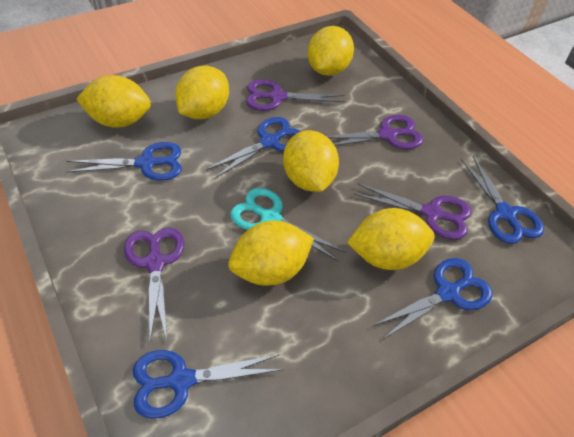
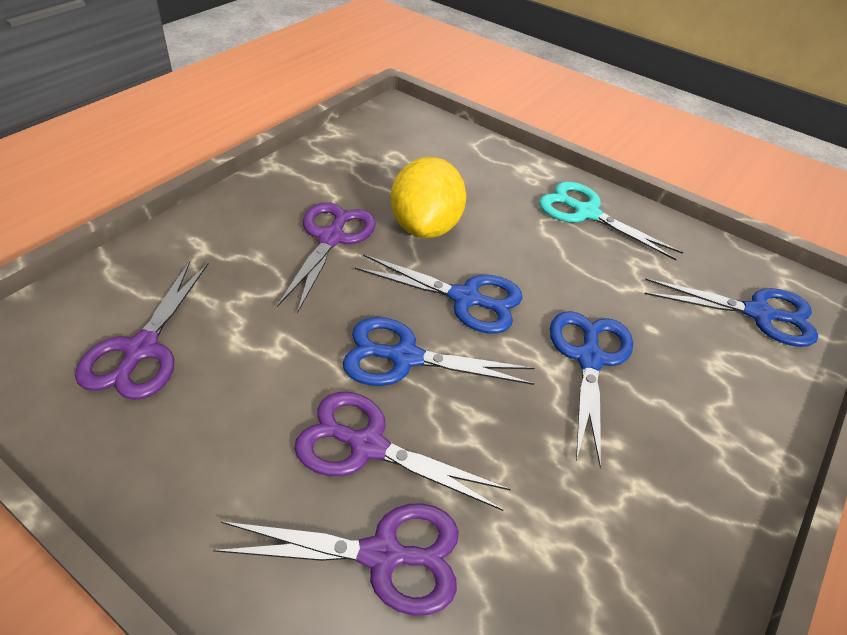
blue scissors: [66,142,182,181] [133,350,284,419] [206,117,301,179] [373,258,492,340] [461,156,544,244] = 5 -> [343,317,534,386] [355,254,522,333] [550,311,633,468] [644,278,818,347] = 4
yellow lemon: [76,75,151,128] [175,66,229,119] [228,221,314,286] [283,130,339,192] [307,26,354,76] [347,208,435,270] = 6 -> [391,157,466,238] = 1

